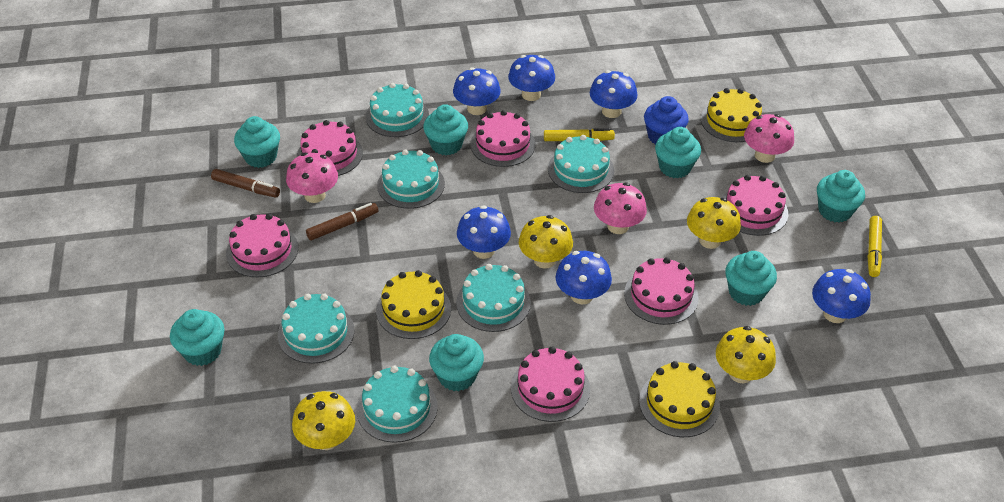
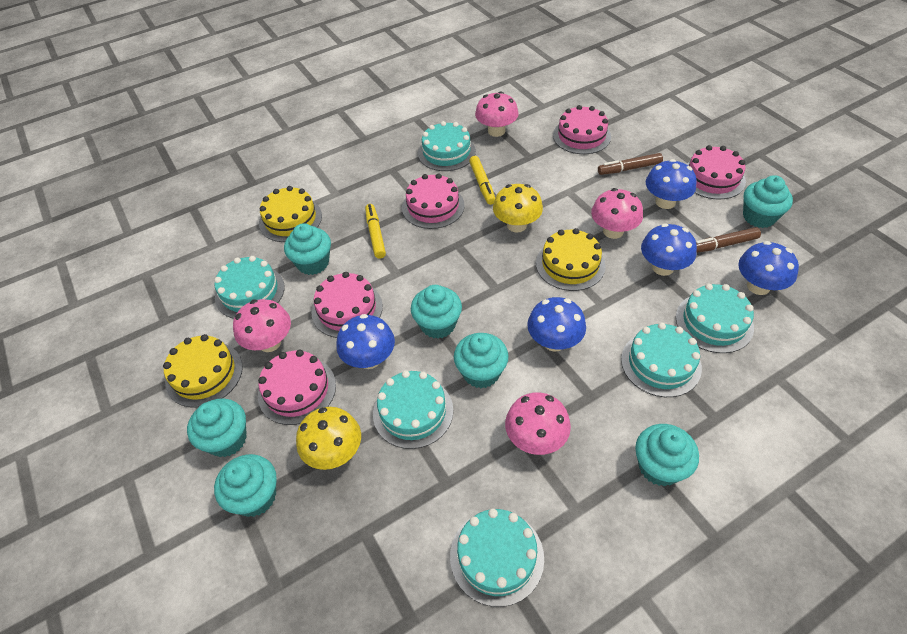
blue cupcake: [644,96,689,144] = 1 -> none = 0
blue mushroom: [453,67,501,115] [457,205,511,259] [508,55,555,101] [555,251,612,304] [590,70,637,118] [812,269,871,323] = 6 -> [336,314,395,369] [527,297,586,352] [641,223,697,276] [646,159,697,209] [738,241,799,295] = 5
pink cake: [226,214,298,277] [297,120,363,176] [471,110,535,167] [511,347,590,422] [624,257,698,325] [722,175,788,236] = 6 -> [258,350,336,425] [312,272,383,338] [402,173,465,229] [553,105,611,154] [686,145,746,200] = 5
pink mushroom: [286,153,338,203] [594,183,647,234] [744,114,794,163] = 3 -> [233,299,291,352] [475,91,518,137] [505,392,571,455] [591,188,643,239] = 4
yellow mushroom: [292,391,355,450] [519,215,573,269] [687,197,741,249] [716,326,776,383] = 4 -> [296,407,361,470] [493,184,543,233] = 2

